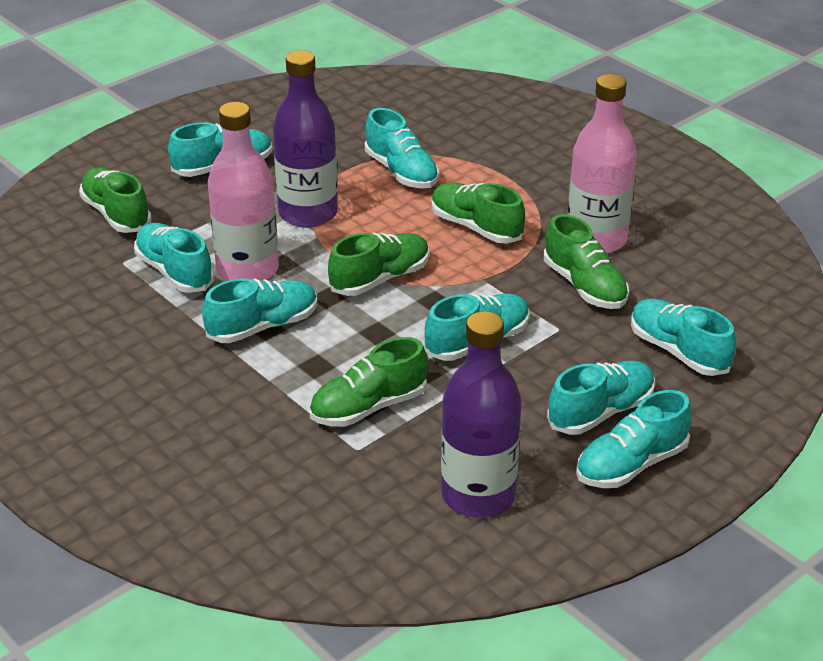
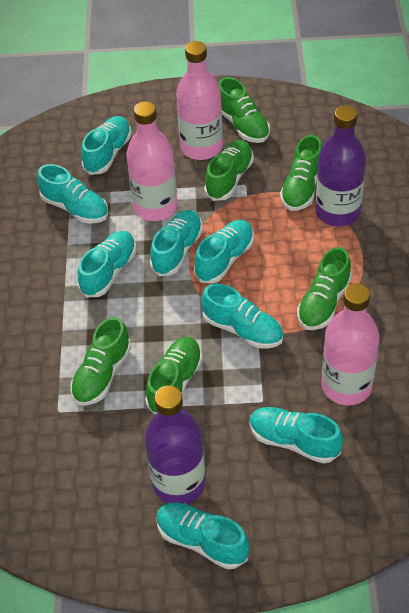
green shoe: [79,167,152,233] [309,337,428,427] [328,232,429,296] [432,182,525,244] [544,214,629,309] = 5 -> [70,317,131,406] [145,337,203,414] [204,140,254,201] [218,77,270,143] [280,135,322,211] [297,247,352,330] = 6
pink bottle: [208,102,279,281] [568,74,637,253] = 2 -> [126,101,178,221] [176,41,223,160] [321,283,380,406] = 3

